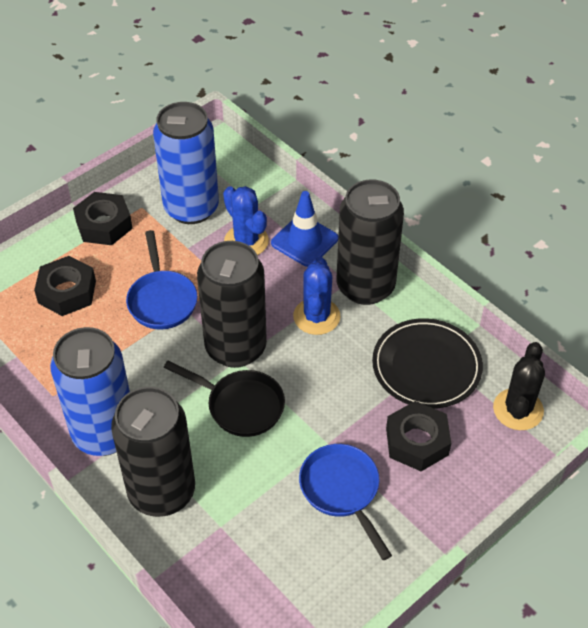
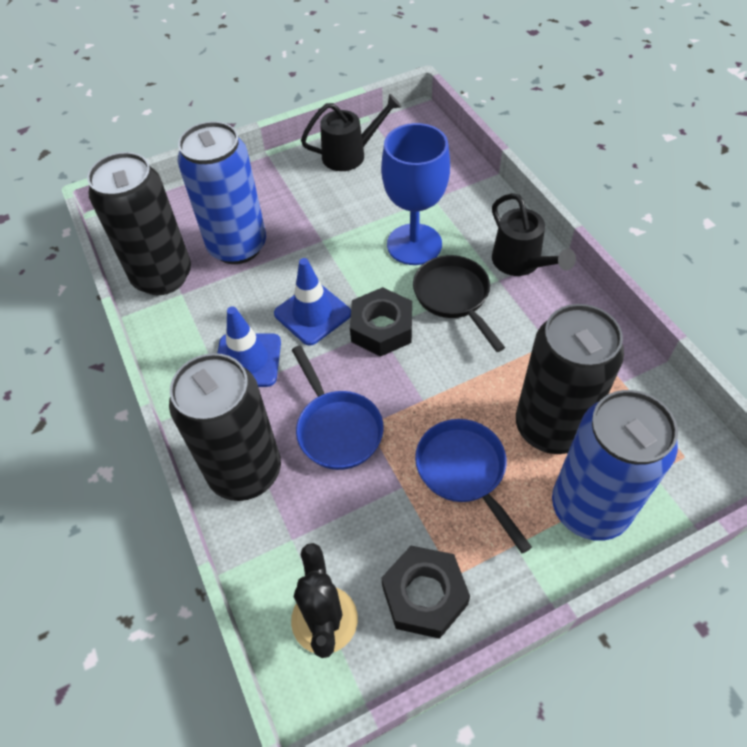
black nut: [34,256,96,316] [73,192,133,245] [386,401,451,471] = 3 -> [350,287,412,357] [381,546,470,639] = 2
black plate: [372,318,483,409] = 1 -> none = 0
black watering can: none = 0 -> [301,94,402,171] [492,193,576,276] = 2
blue cactus: [223,186,269,255] [293,257,340,335] = 2 -> none = 0
blue goblet: none = 0 -> [381,123,450,265] = 1
blue traffic cone: [271,191,338,267] = 1 -> [217,306,281,387] [274,258,351,346] = 2

